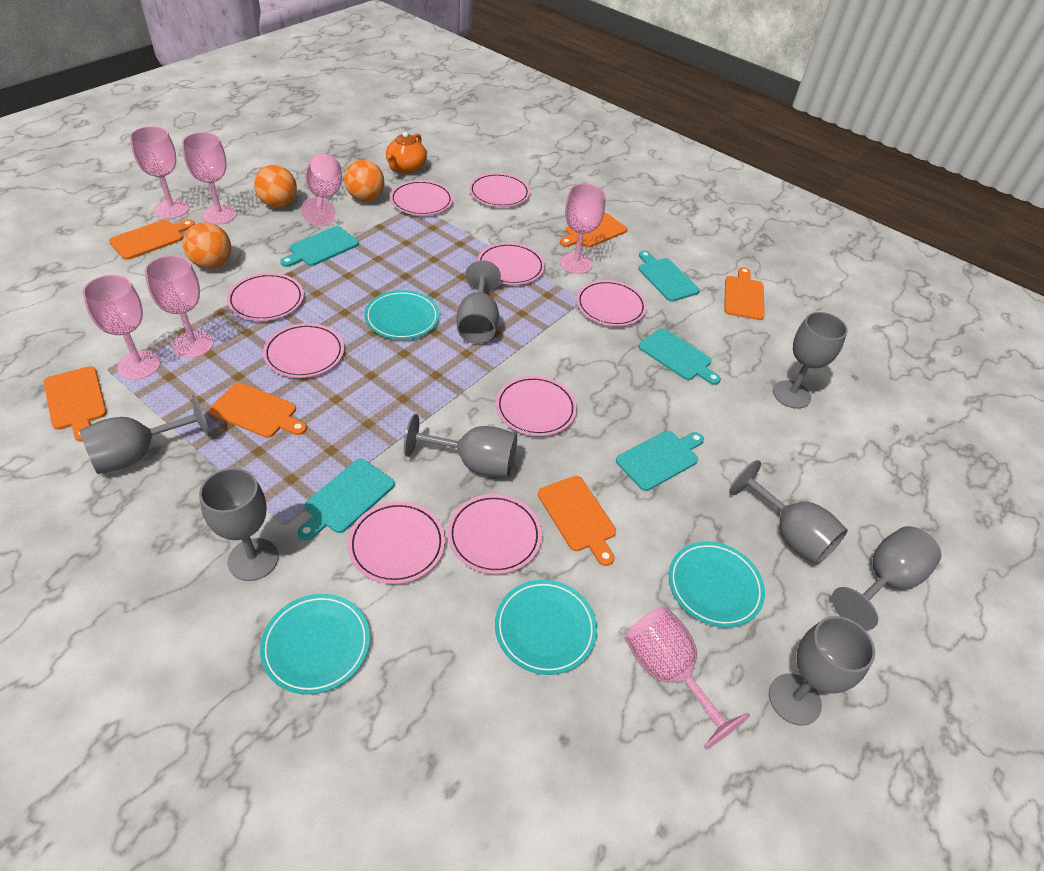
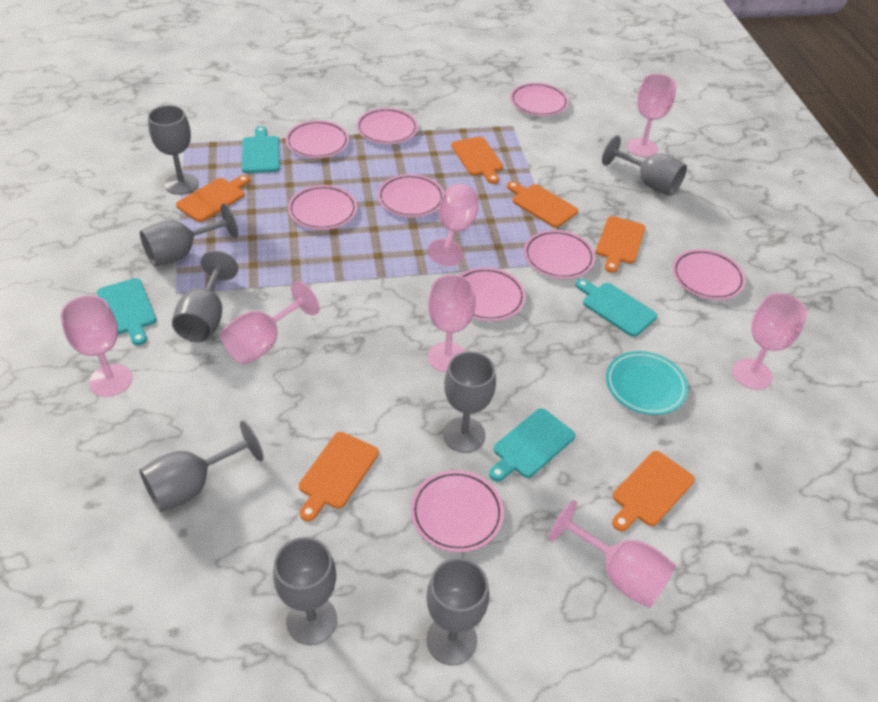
orange ball: [183,222,231,269] [254,165,297,208] [344,160,384,201] = 3 -> none = 0
orange teapot: [386,132,427,174] = 1 -> none = 0
turquoise cutting board: [280,226,359,267] [297,459,395,541] [616,431,704,491] [638,251,700,302] [639,328,721,385] = 5 -> [97,278,156,345] [242,126,280,173] [489,408,575,482] [575,279,658,337] = 4
turquoise plate: [260,594,370,694] [364,290,439,340] [495,580,597,675] [669,542,765,627] = 4 -> [606,351,688,415] = 1

